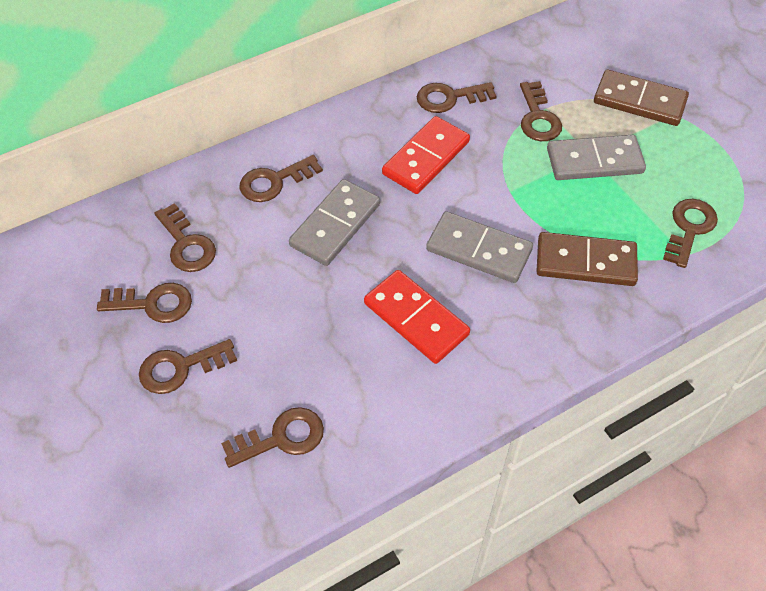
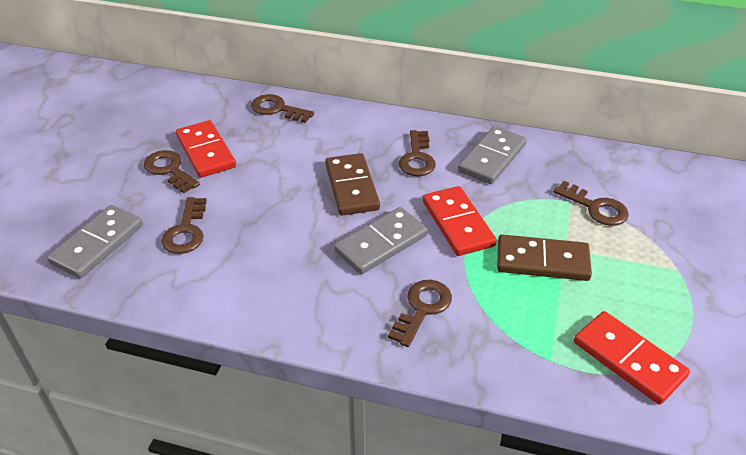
brown key: [97,283,192,323] [139,339,237,394] [154,203,216,272] [221,407,324,468] [240,155,323,202] [417,82,497,113] [520,81,562,141] [663,199,718,268] = 8 -> [144,150,200,193] [161,197,207,254] [251,94,314,123] [388,280,452,347] [399,130,436,176] [553,181,629,226] = 6
red domino: [364,270,470,364] [382,116,470,194] = 2 -> [176,120,236,178] [423,186,497,256] [574,311,690,405] = 3

